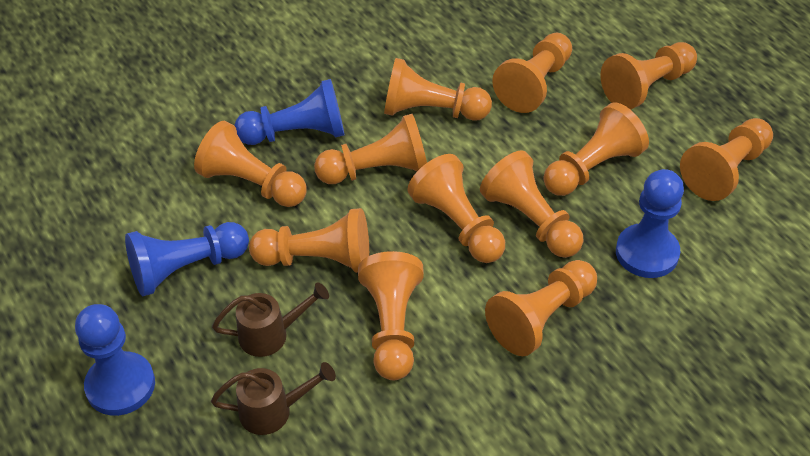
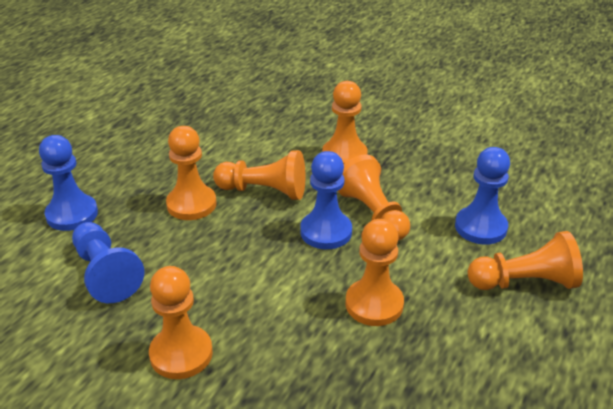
brown watering can: [211,362,336,435] [212,282,329,357] = 2 -> none = 0
orange pawn: [194,121,307,207] [249,208,369,273] [314,114,427,184] [358,251,424,380] [384,58,492,121] [407,154,505,263] [480,150,584,258] [485,260,597,356] [492,33,572,113] [543,102,649,196] [600,42,697,110] [680,118,773,201] = 12 -> [149,266,213,379] [166,126,217,220] [213,150,305,200] [322,81,368,164] [338,154,410,241] [345,219,404,326] [467,231,583,290] = 7

